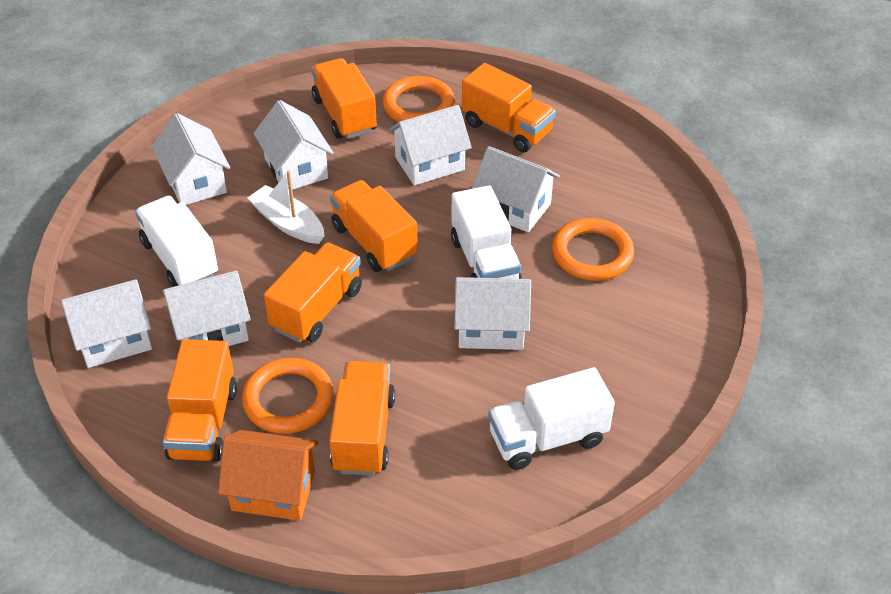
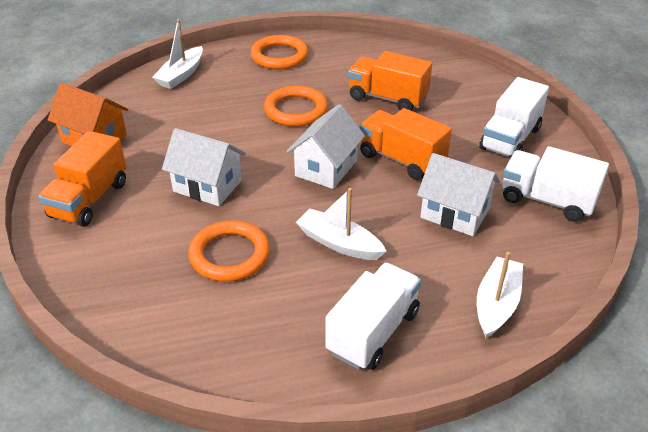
orange truck: [163,339,237,462] [264,243,362,343] [311,58,377,139] [329,361,395,476] [330,180,418,272] [462,63,556,152] = 6 -> [38,131,126,227] [348,51,432,111] [359,108,452,180] = 3
white boat: [247,170,324,244] = 1 -> [152,19,203,89] [296,188,386,260] [477,252,523,338] = 3
white house: [61,279,152,368] [152,113,230,205] [163,270,251,346] [254,100,334,190] [388,105,472,186] [454,277,531,350] [471,146,560,232] = 7 -> [162,128,246,206] [287,104,365,189] [417,153,500,236] = 3

